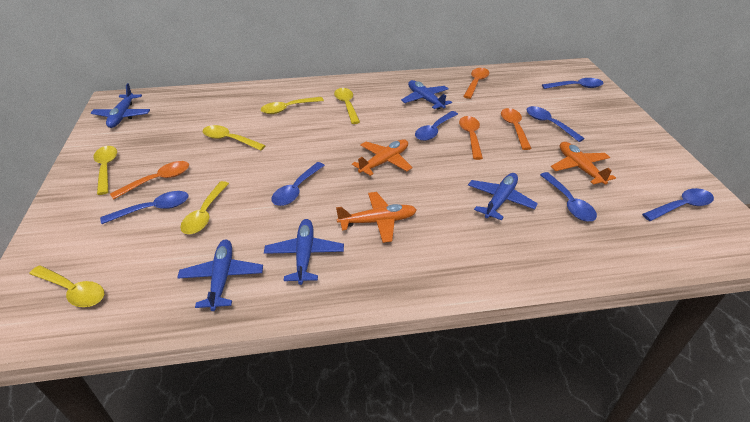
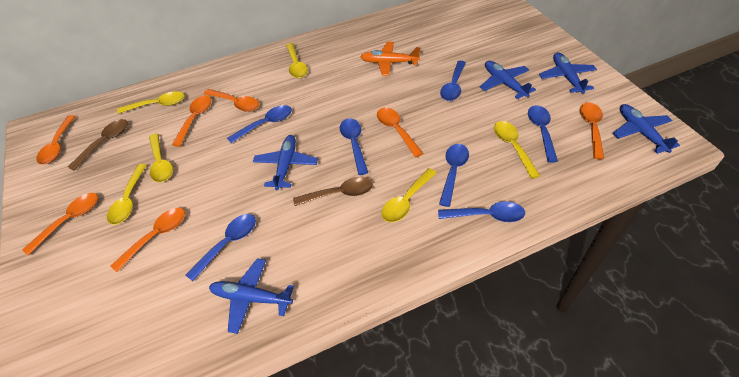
brown spoon: none = 0 -> [68,119,128,171] [293,177,373,206] = 2
orange plane: [336,192,417,243] [352,139,412,176] [551,142,616,185] = 3 -> [360,42,420,76] = 1
orange spoon: [110,161,189,200] [459,116,483,160] [463,68,489,99] [501,108,532,150] = 4 -> [22,193,98,255] [36,115,76,164] [110,208,185,272] [172,95,212,147] [204,89,259,112] [377,108,423,157] [580,102,604,159] = 7

